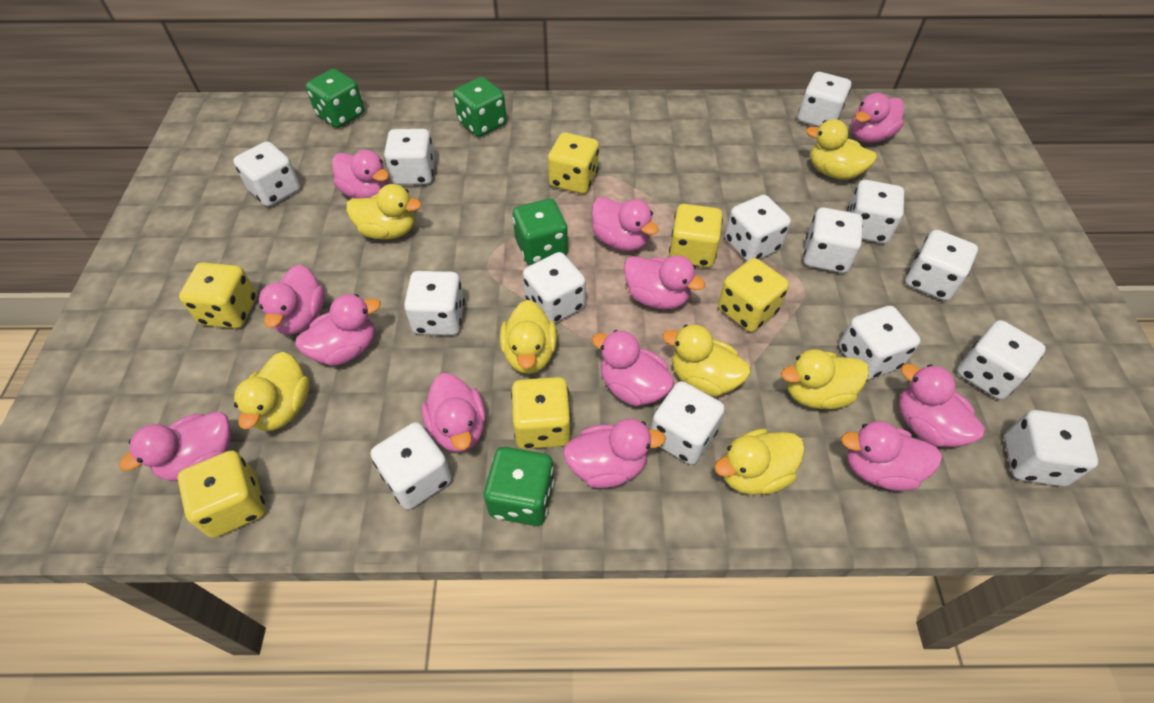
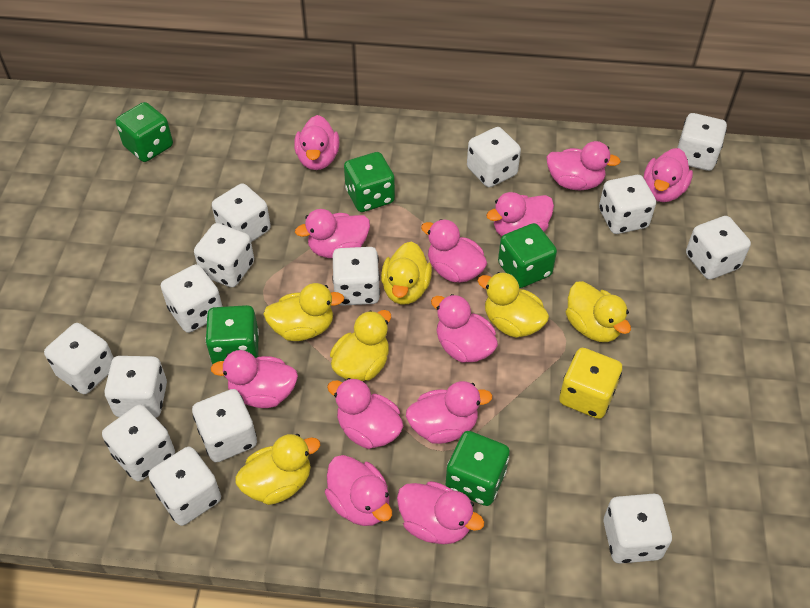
green dice: [306,69,364,128] [453,77,507,137] [484,447,554,526] [513,199,568,265] = 4 -> [116,102,173,162] [205,305,259,364] [344,152,395,212] [445,431,510,506] [498,223,557,288] = 5
yellow dice: [178,450,266,538] [179,262,257,329] [511,377,571,449] [548,133,599,194] [669,204,723,268] [718,258,789,332] = 6 -> [559,348,622,419] = 1
yellow duck: [234,352,310,431] [346,184,422,240] [500,300,557,374] [662,324,751,397] [714,429,805,495] [781,349,869,409] [806,119,877,180] = 7 -> [235,434,320,505] [263,283,345,341] [330,310,391,381] [381,241,432,305] [478,272,549,338] [566,281,631,342] = 6

